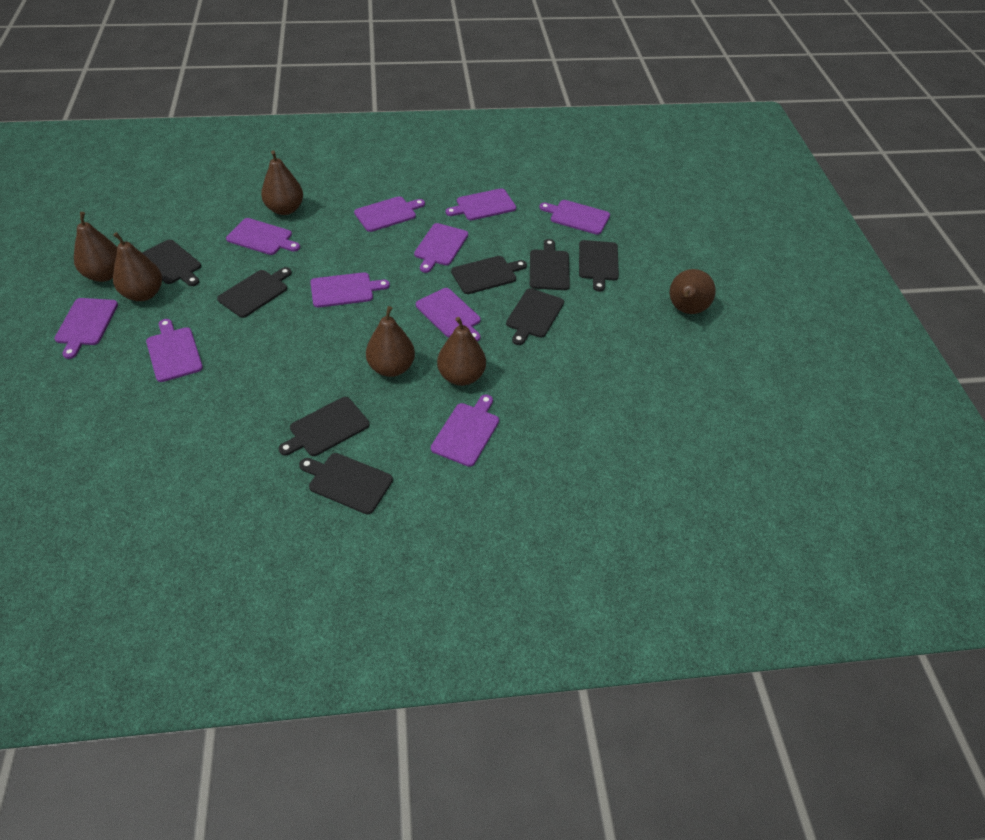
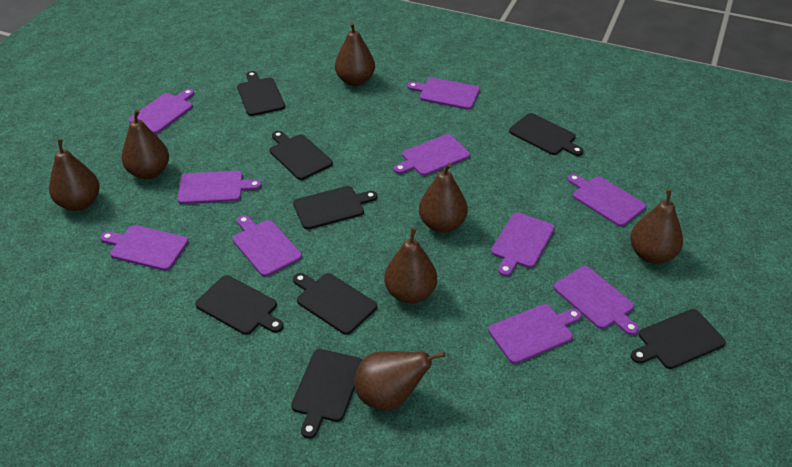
brown pear: [74,212,117,282] [113,232,162,301] [261,150,303,215] [366,306,415,377] [437,317,486,386] [670,269,716,314] = 6 -> [49,139,100,211] [121,110,169,179] [335,22,375,86] [355,351,445,411] [384,228,437,304] [419,163,468,233] [630,189,683,264] = 7

